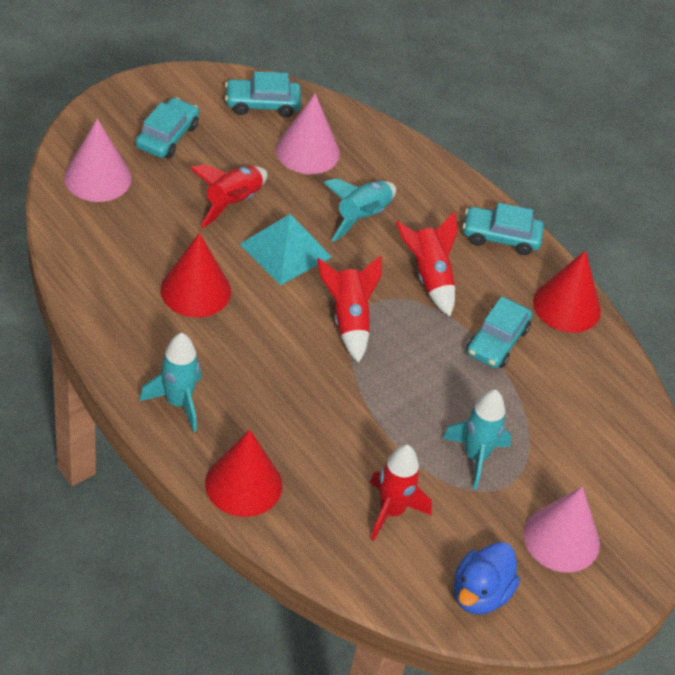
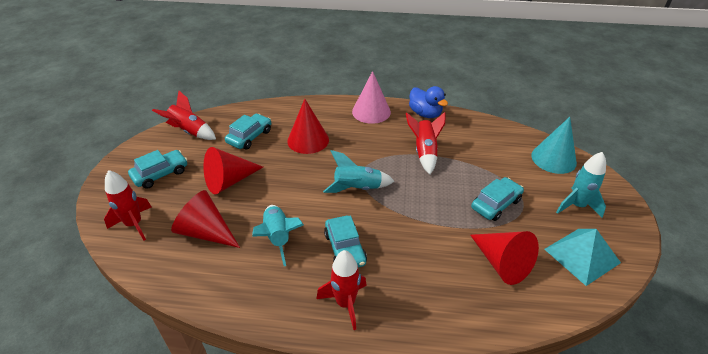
pink cone: [64,119,132,202] [276,93,340,174] [523,487,600,573] = 3 -> [352,71,391,124] = 1
red cone: [161,233,231,318] [205,429,282,517] [533,250,601,333] = 3 -> [171,190,240,248] [203,147,263,194] [287,99,329,154] [470,231,539,285] = 4
turquoise cone: none = 0 -> [531,117,577,174] = 1

